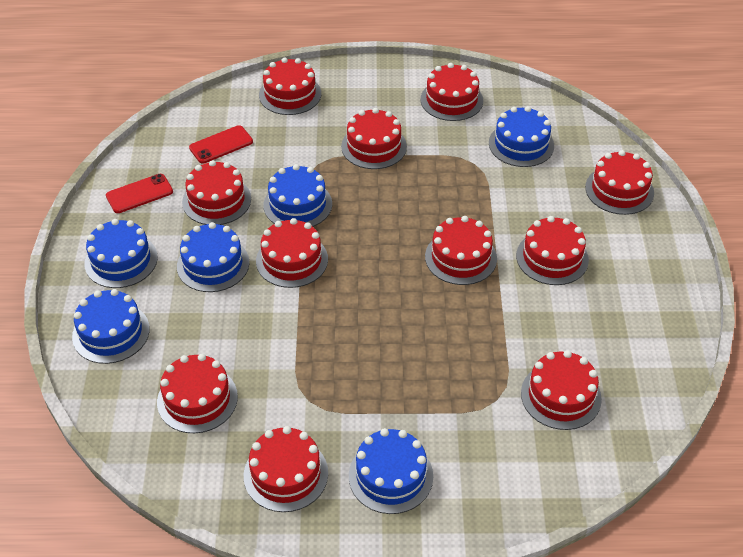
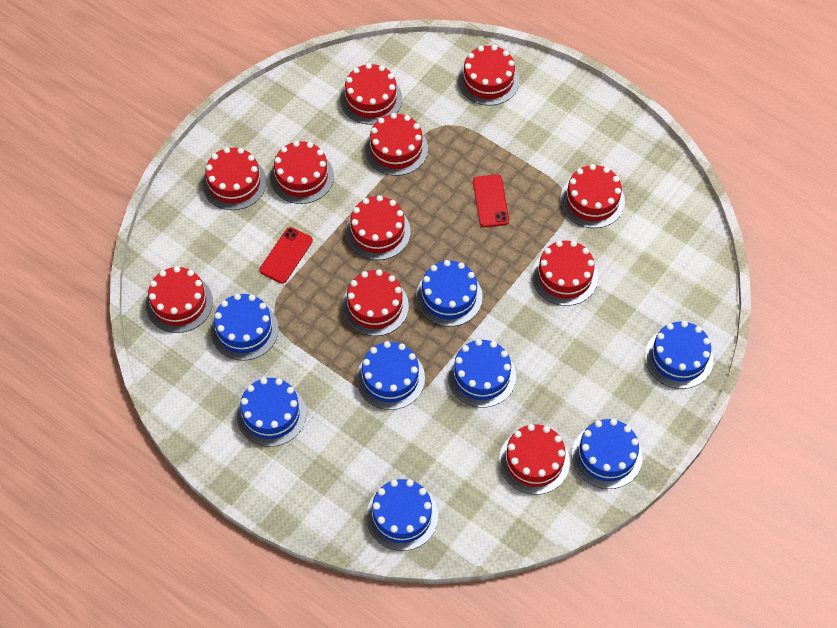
blue cake: [72,289,150,364] [84,219,158,288] [177,222,249,292] [263,164,332,227] [349,428,433,514] [489,106,554,167] = 6 -> [211,294,279,361] [237,378,306,447] [356,341,425,410] [366,479,438,551] [416,260,483,326] [448,339,516,408] [572,419,642,489] [645,321,713,389] = 8

